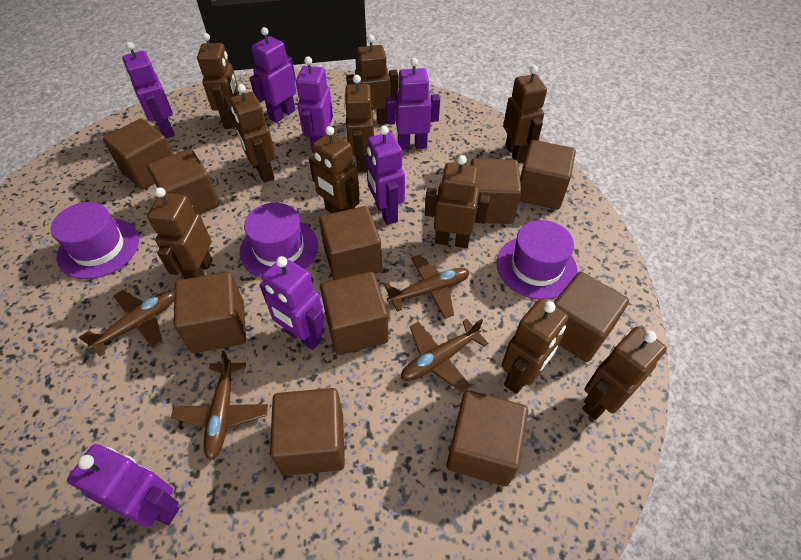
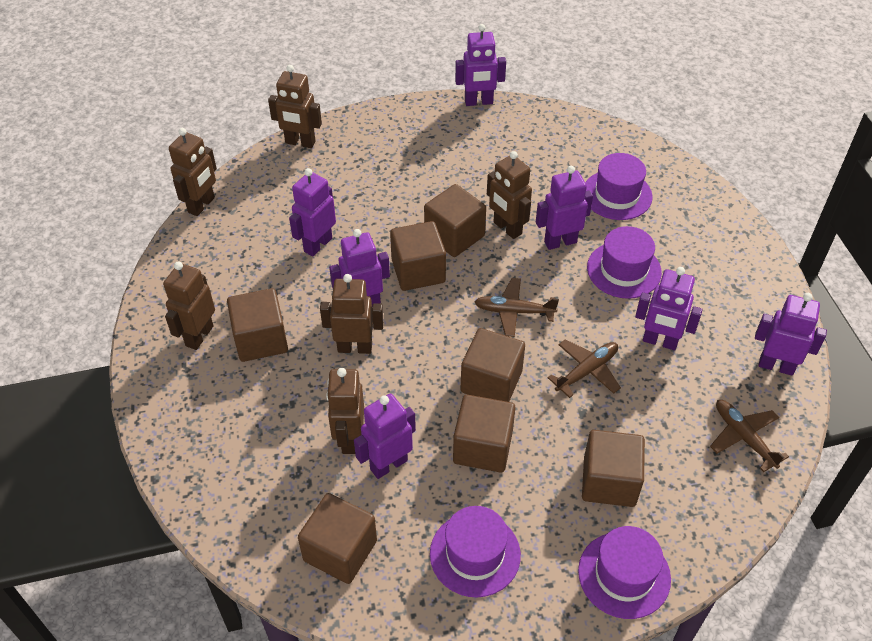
brown cube: [103,118,173,190] [147,149,219,214] [174,272,246,353] [270,388,345,476] [319,206,382,280] [320,272,389,355] [447,390,528,486] [470,158,522,224] [520,140,576,209] [553,272,629,362] = 10 -> [227,288,288,362] [298,493,377,584] [390,221,446,291] [424,184,486,257] [453,395,516,473] [460,328,525,402] [582,430,645,507] = 7
brown plane: [79,290,175,357] [171,351,268,460] [385,255,470,319] [401,319,488,392] = 4 -> [475,278,559,337] [548,339,621,398] [710,400,789,472] = 3
brown robot: [147,187,213,279] [197,33,239,129] [230,84,276,183] [309,126,360,213] [344,75,374,173] [346,34,398,125] [425,155,490,248] [502,299,568,394] [503,65,547,163] [583,326,667,420] = 10 -> [163,261,215,350] [169,128,217,216] [268,65,322,148] [320,274,384,354] [326,368,364,454] [487,151,532,239] = 6
purple hat: [51,202,139,279] [240,203,318,278] [497,220,578,300] = 3 -> [430,506,521,597] [578,526,671,619] [585,153,653,220] [587,226,662,299] = 4

